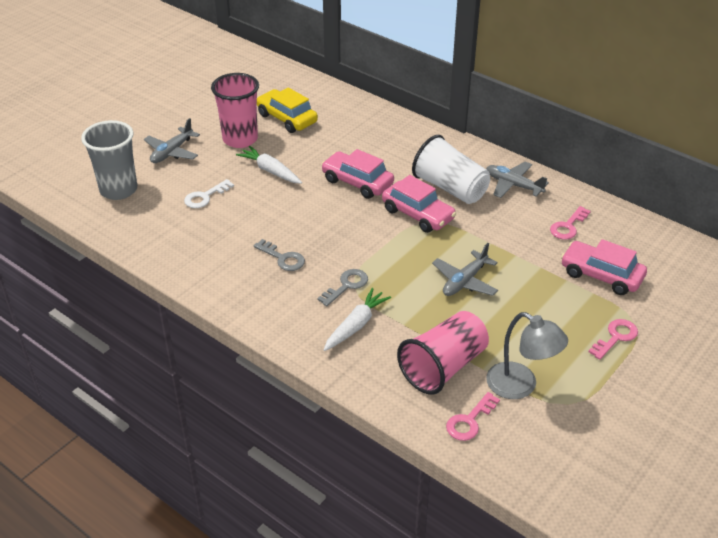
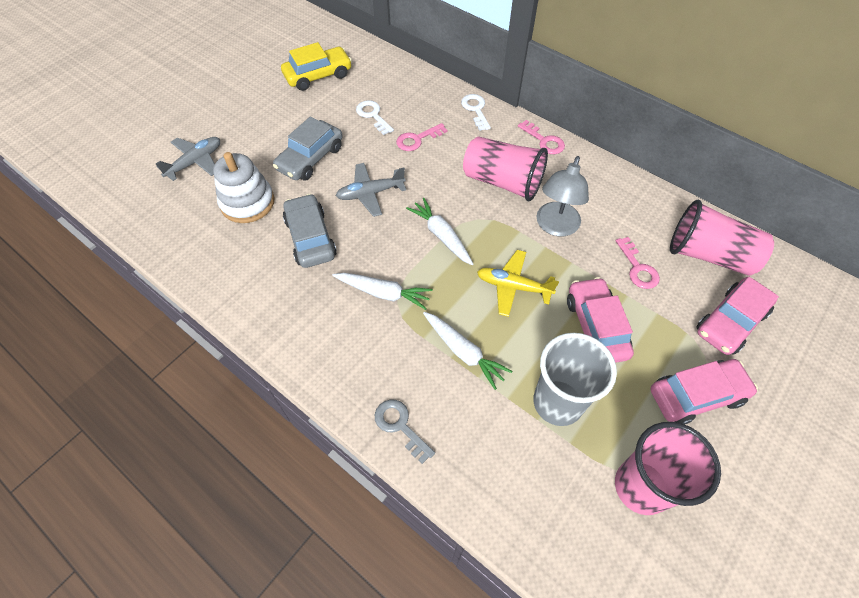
grey car: none = 0 -> [273,116,343,181] [283,194,337,268] = 2
grey key: [254,239,305,271] [317,269,368,306] = 2 -> [375,399,435,464] = 1
grey plane: [144,118,200,163] [432,243,498,296] [486,162,549,198] = 3 -> [156,137,220,181] [336,163,406,217] = 2
pink cup: [211,73,259,148] [397,311,489,395] = 2 -> [463,137,548,202] [615,422,721,515] [670,200,774,276] = 3
white carrot: [236,146,302,184] [324,288,391,351] = 2 -> [333,273,433,310] [406,198,474,265] [423,312,512,390] = 3
white cup: [412,135,490,204] = 1 -> none = 0
white key: [184,179,234,208] = 1 -> [356,100,394,135] [461,94,491,131] = 2
white stacking toy: none = 0 -> [213,152,274,223] = 1
yellow plane: none = 0 -> [477,250,559,317] = 1

